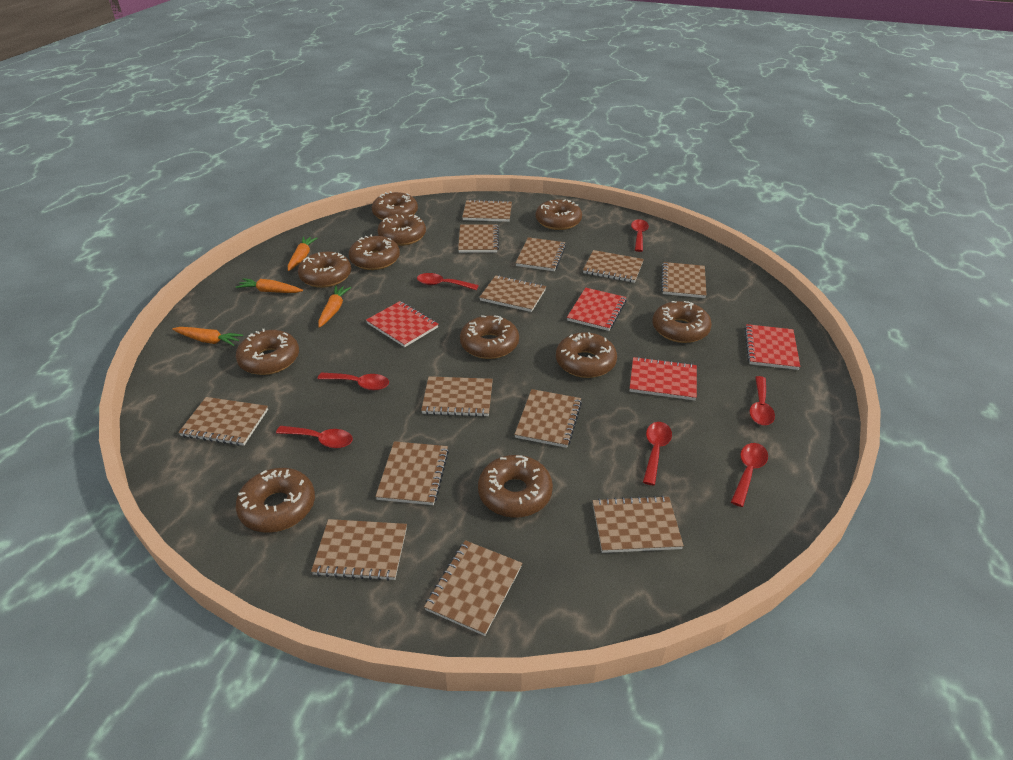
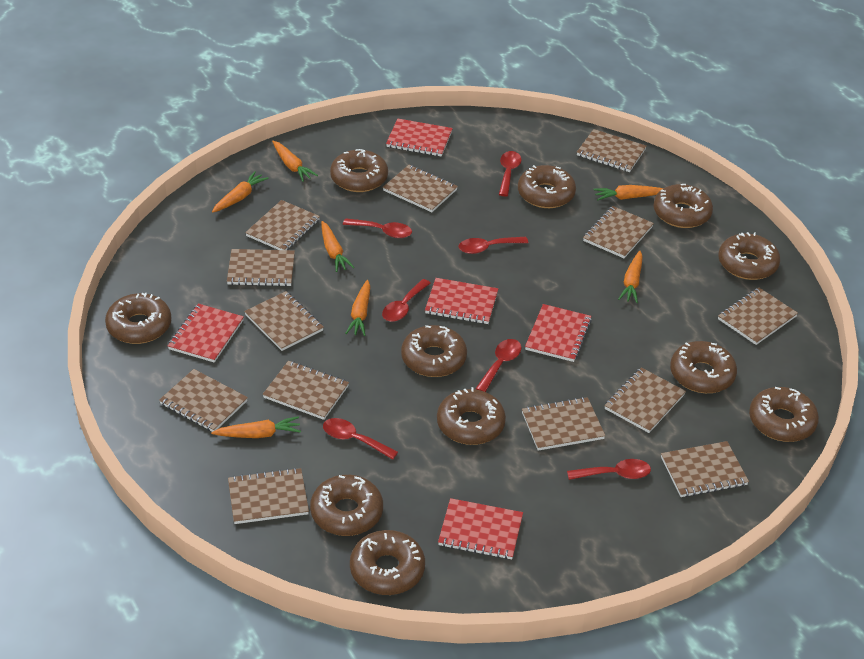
orange carrot: [172,327,243,346] [236,278,303,293] [288,237,317,271] [318,286,351,328] = 4 -> [211,416,301,438] [212,171,269,212] [272,141,318,182] [321,221,354,272] [345,280,370,336] [593,185,663,201] [618,251,643,303] = 7
red notebook: [366,301,438,347] [567,288,626,331] [630,357,697,400] [744,324,800,370] = 4 -> [168,304,244,363] [386,119,453,157] [425,278,498,324] [438,498,523,559] [525,304,592,362] = 5

